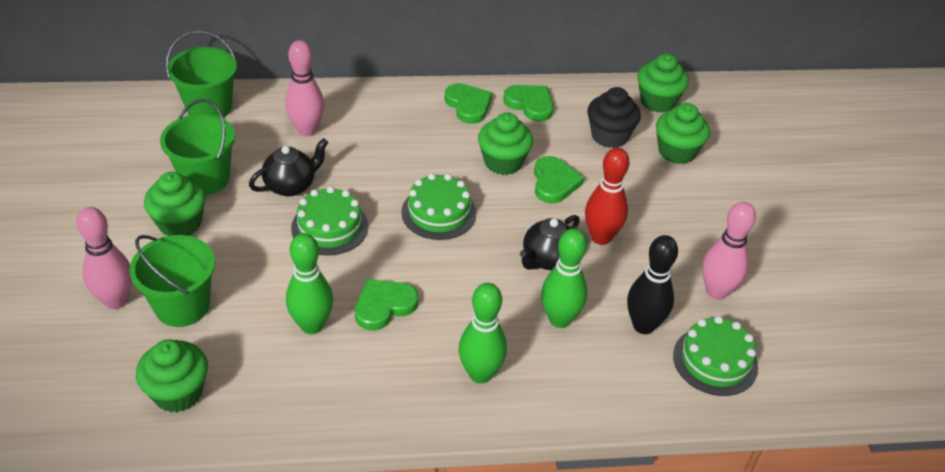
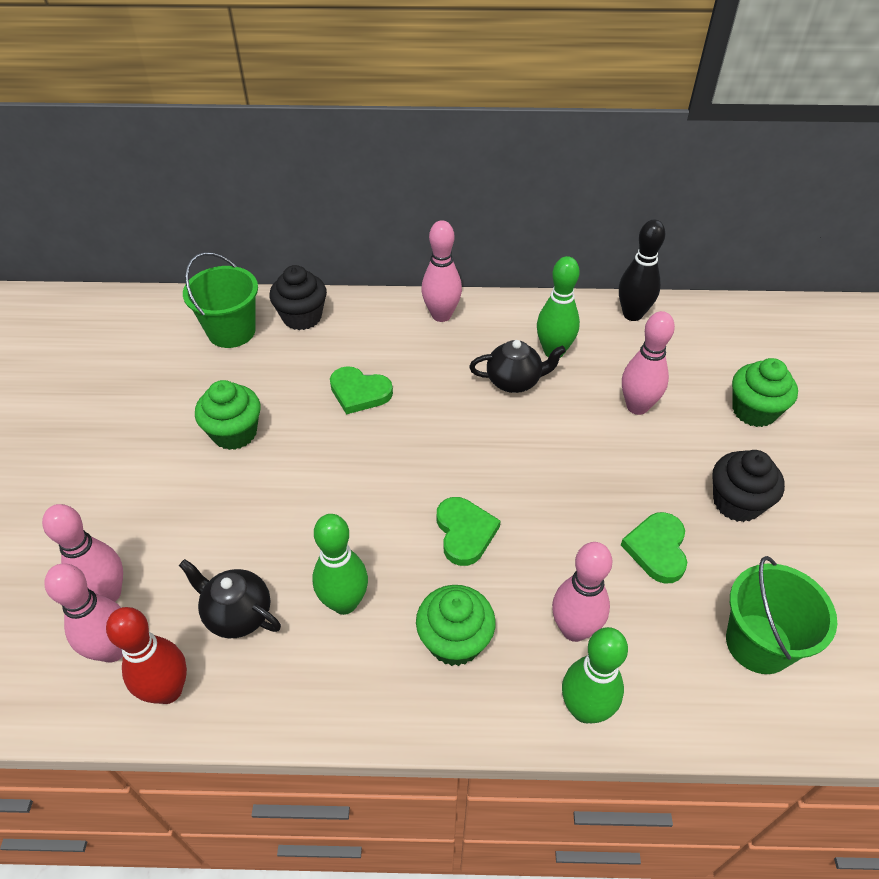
black cupcake: [587,87,641,148] = 1 -> [270,265,327,330] [712,450,785,522] = 2
green bucket: [129,235,215,327] [160,99,235,195] [166,30,237,117] = 3 -> [183,252,258,348] [726,556,837,674] = 2
green cake: [291,186,368,255] [401,173,476,240] [673,316,758,396] = 3 -> none = 0
green cupcake: [136,339,208,413] [144,172,206,236] [478,113,533,175] [637,54,689,113] [656,103,710,164] = 5 -> [195,380,261,450] [416,585,496,666] [732,358,798,427] = 3
green heart: [355,279,418,330] [445,83,492,124] [503,85,553,122] [534,156,584,203] = 4 -> [330,366,393,414] [437,497,500,566] [621,512,687,584] = 3
pink bowling pin: [76,207,132,309] [285,40,324,136] [702,202,756,300] = 3 -> [42,504,123,602] [44,563,123,663] [421,220,462,322] [552,542,612,642] [622,311,675,415] = 5

